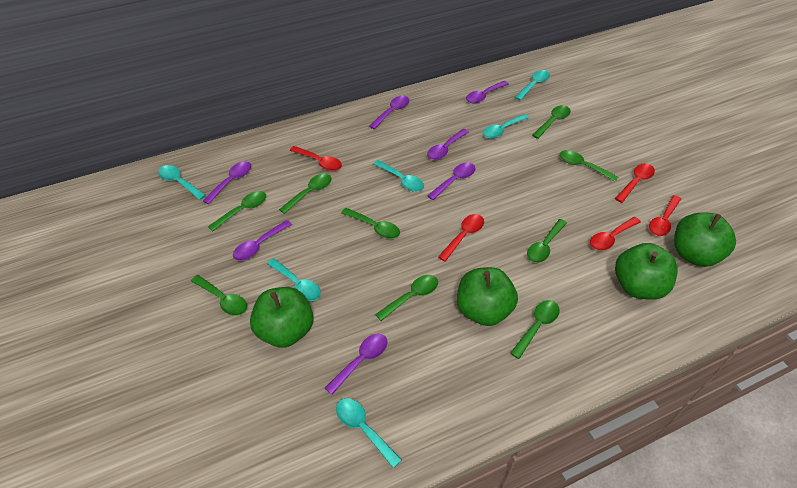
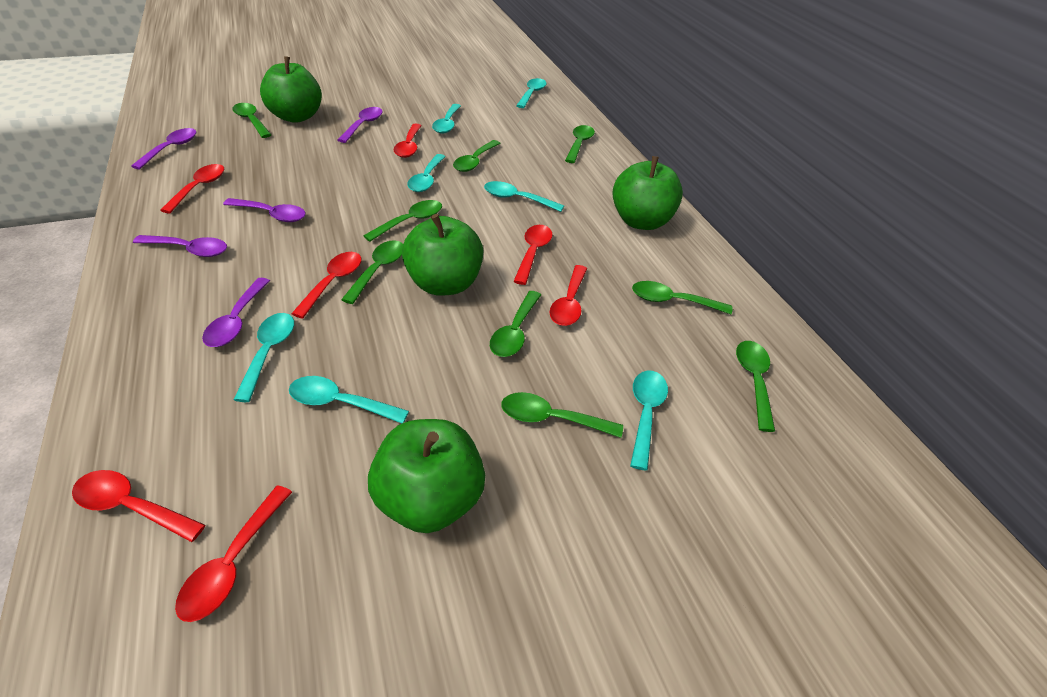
purple spoon: [203,161,251,204] [233,220,292,261] [325,334,388,395] [369,96,409,129] [427,129,469,160] [427,162,476,200] [466,81,509,103] = 7 -> [131,128,197,169] [133,235,227,257] [202,278,270,347] [223,198,306,222] [338,107,383,143] = 5
red spoon: [290,146,342,171] [438,214,484,262] [590,217,641,250] [615,163,655,203] [649,195,681,236] = 5 -> [72,470,205,542] [160,164,224,213] [175,485,292,622] [291,252,362,318] [394,124,422,158] [513,225,553,285] [550,265,587,326] = 7
turquoise spoon: [158,165,206,200] [267,258,321,301] [336,398,402,468] [374,160,424,192] [483,114,529,139] [515,70,550,101] = 6 -> [234,313,294,402] [289,376,409,423] [407,154,446,192] [432,104,461,134] [484,181,564,212] [516,78,547,108] [630,370,668,471] = 7

